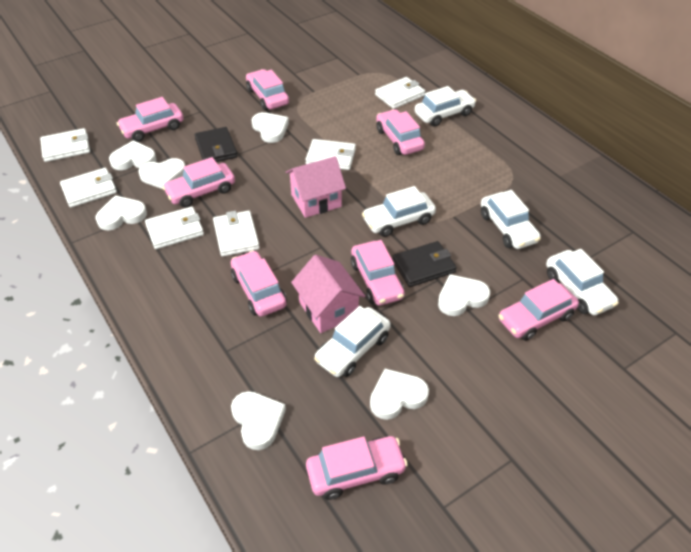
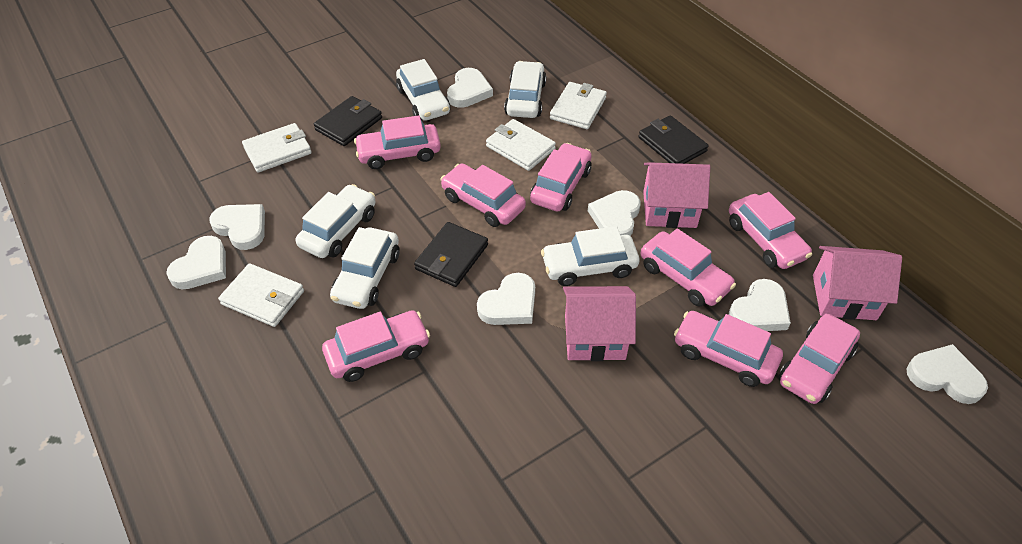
black wallet: [195,127,238,162] [392,241,457,287] = 2 -> [314,96,382,146] [414,222,488,287] [639,115,709,164] = 3
pink house: [286,156,346,218] [291,255,365,333] = 2 -> [563,286,636,361] [643,162,710,228] [813,246,902,320] = 3
white wallet: [40,128,90,162] [60,168,117,208] [145,206,204,249] [213,211,260,257] [305,139,356,170] [375,77,425,109] = 6 -> [218,263,304,327] [242,123,312,173] [486,119,556,171] [550,82,607,129] = 4

